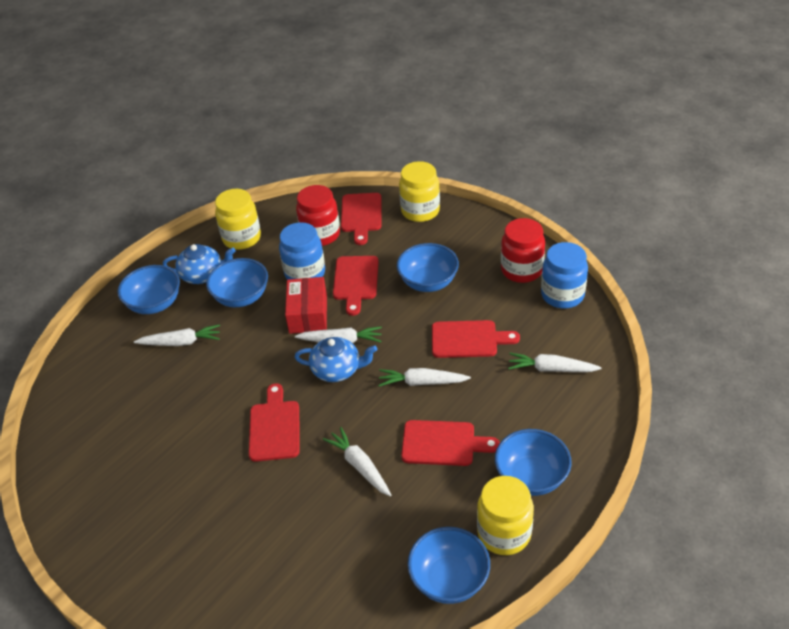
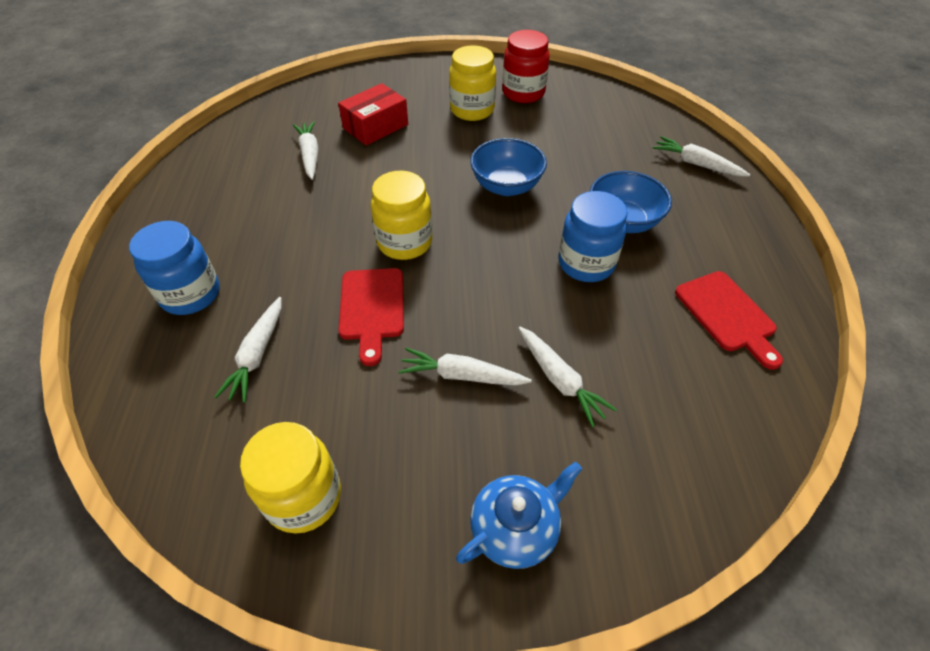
blue bowl: [118,265,180,314] [206,258,268,307] [397,243,459,292] [408,527,490,604] [495,429,572,496] = 5 -> [470,138,547,196] [590,171,672,233] = 2
blue teapot: [163,244,236,284] [295,337,377,382] = 2 -> [456,462,582,569] = 1
red cutting board: [249,383,300,462] [333,256,379,316] [341,193,381,245] [401,420,500,466] [432,320,520,358] = 5 -> [339,268,404,366] [675,271,783,370] = 2
red jar: [296,185,340,246] [501,218,545,283] = 2 -> [502,30,550,103] = 1

